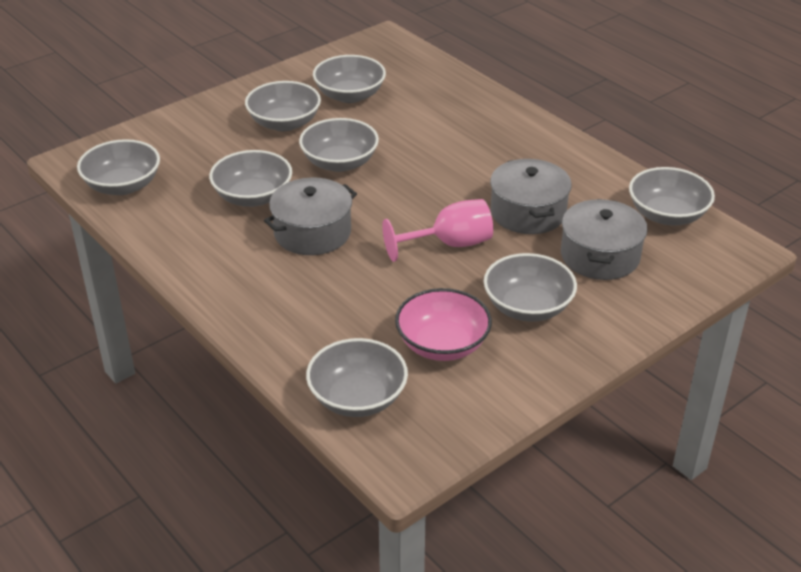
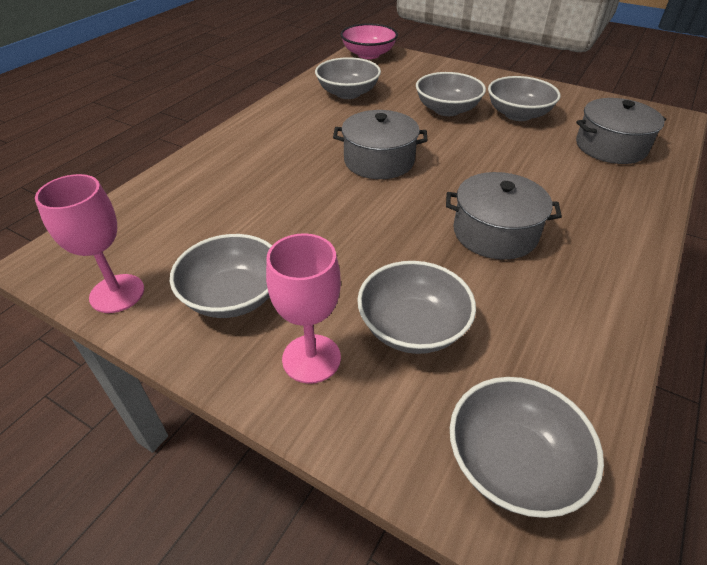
grey bowl: [77,139,160,195] [209,150,292,207] [245,81,321,131] [299,118,379,172] [306,338,408,417] [313,55,386,103] [484,253,577,322] [629,167,715,226] = 8 -> [170,234,272,318] [315,57,381,99] [357,261,476,354] [416,72,486,116] [450,377,604,518] [488,76,561,121] = 6
pink goblet: [382,199,493,262] = 1 -> [35,174,144,313] [266,233,341,384] = 2

